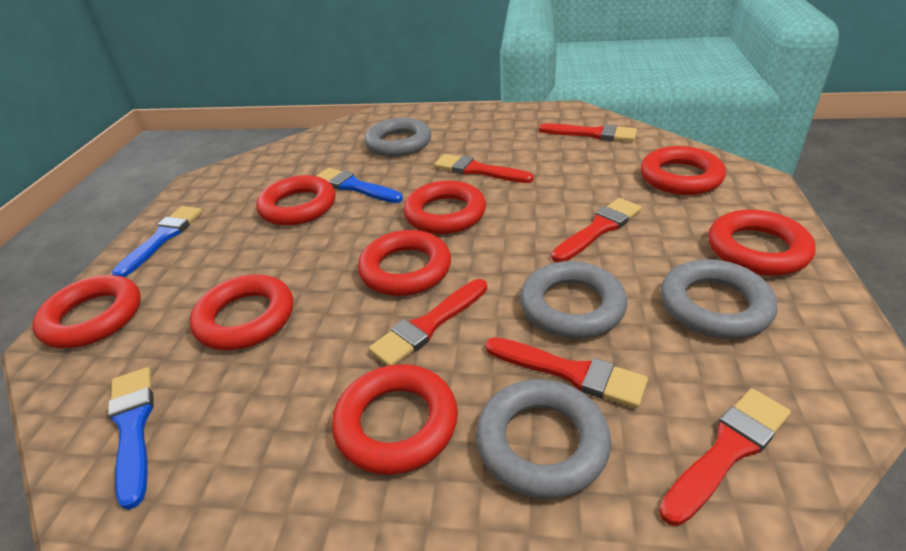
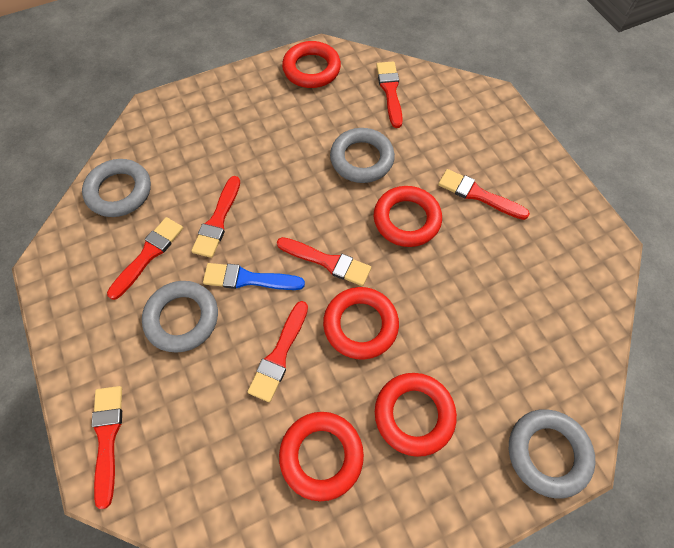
blue brush: [108,367,154,510] [112,206,202,277] [316,168,403,203] = 3 -> [203,263,305,290] = 1
red brush: [368,279,487,366] [434,154,534,183] [485,337,648,408] [539,123,637,142] [551,198,642,262] [659,388,791,526] = 6 -> [92,386,122,509] [107,217,183,300] [191,176,240,258] [248,301,308,402] [277,237,371,286] [376,62,403,128] [438,169,530,220] = 7
red ring: [32,275,141,348] [190,274,293,350] [256,175,335,226] [332,364,458,475] [358,230,451,296] [403,180,486,234] [641,146,726,195] [708,210,815,276] = 8 -> [279,412,364,501] [282,41,341,88] [323,287,399,359] [374,186,442,247] [375,373,457,457] = 5

